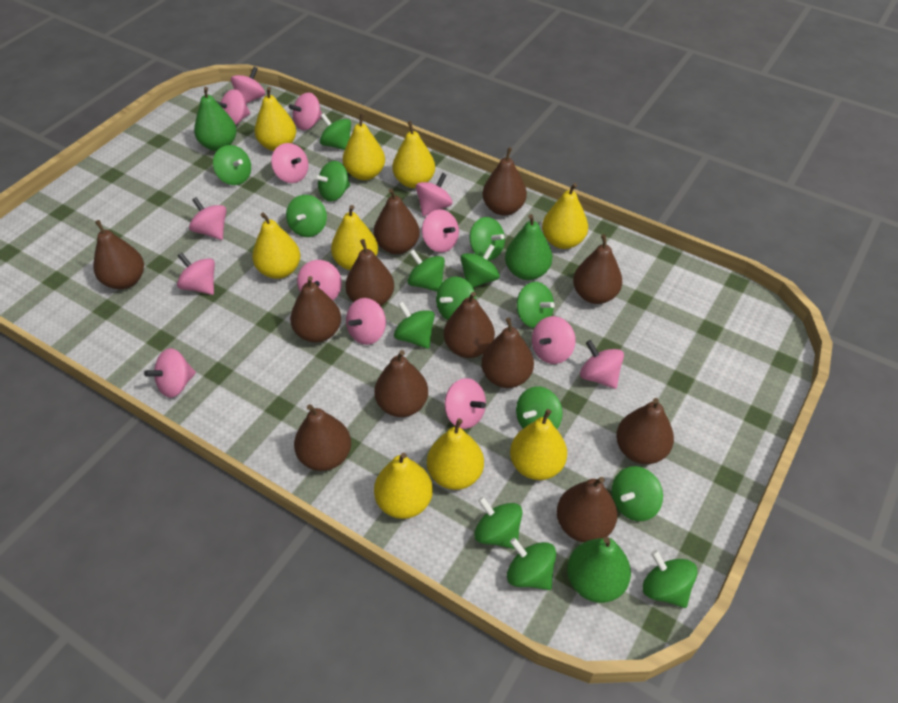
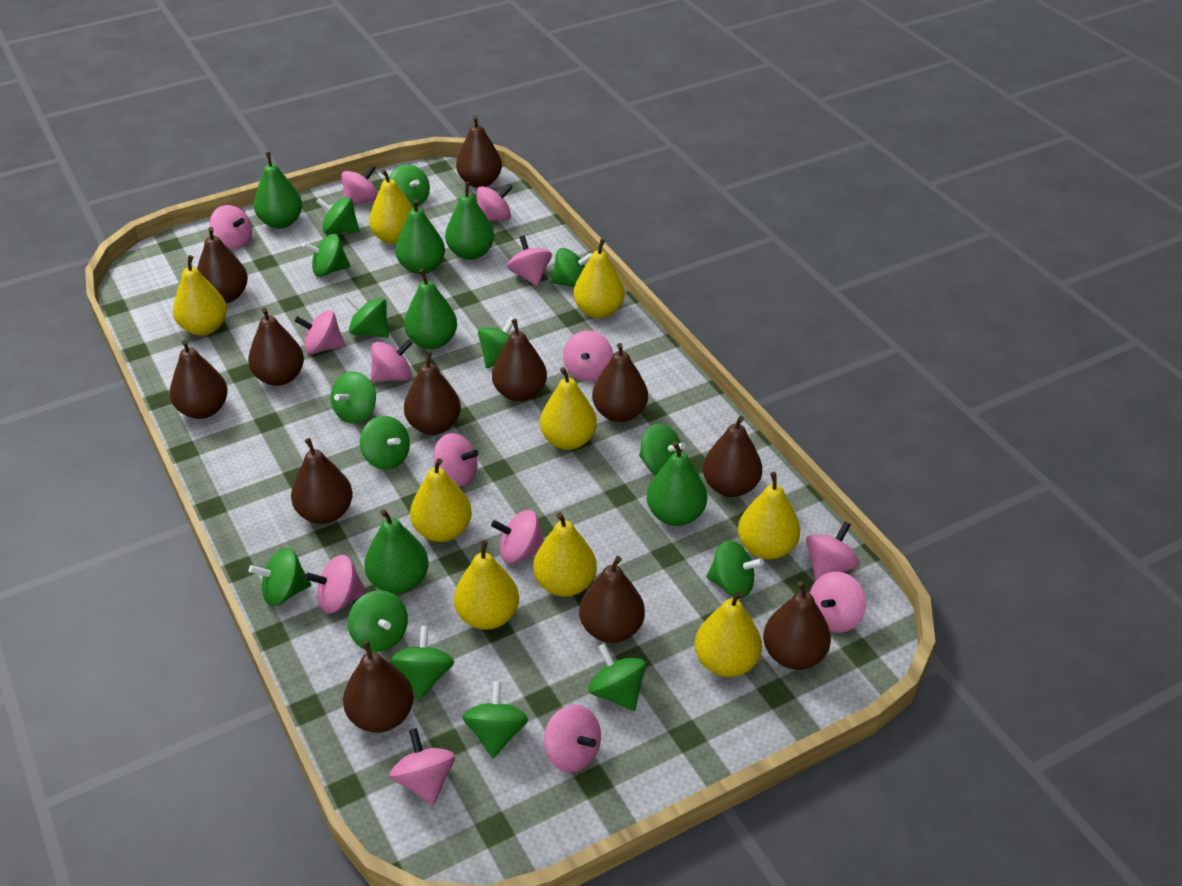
green pear: [194,87,237,151] [505,214,552,280] [567,537,631,603] = 3 -> [254,152,302,229] [364,509,429,594] [395,199,445,274] [404,269,457,349] [445,182,494,260] [647,441,707,526] = 6

